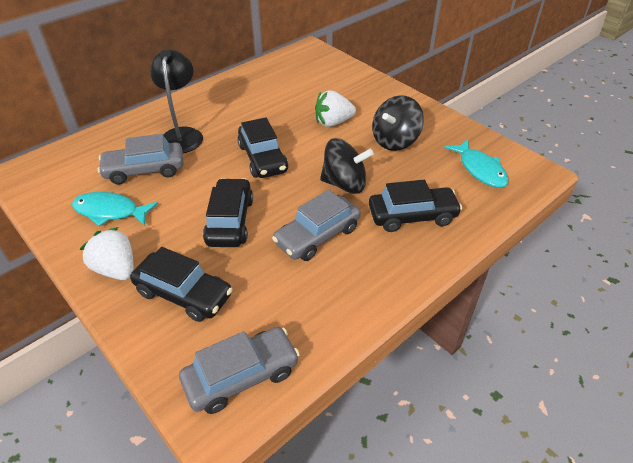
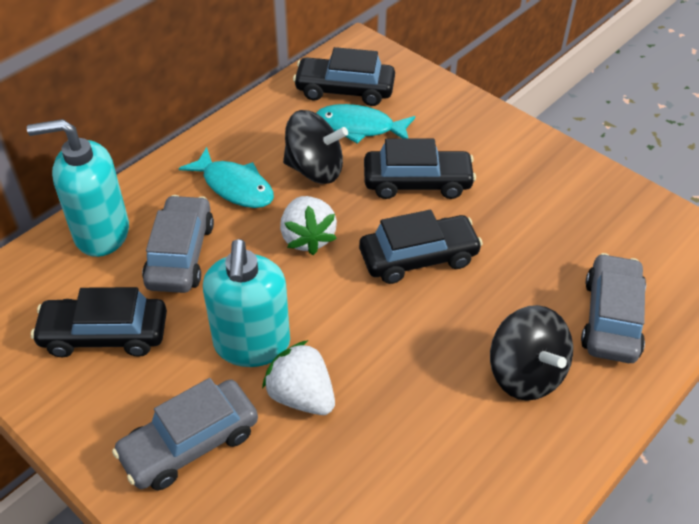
black lamp: [150,49,203,153] = 1 -> none = 0
turquoise soap dispenser: none = 0 -> [27,119,129,257] [203,239,290,367] = 2

